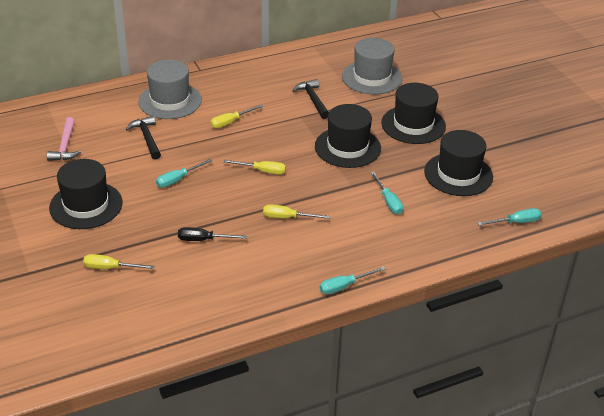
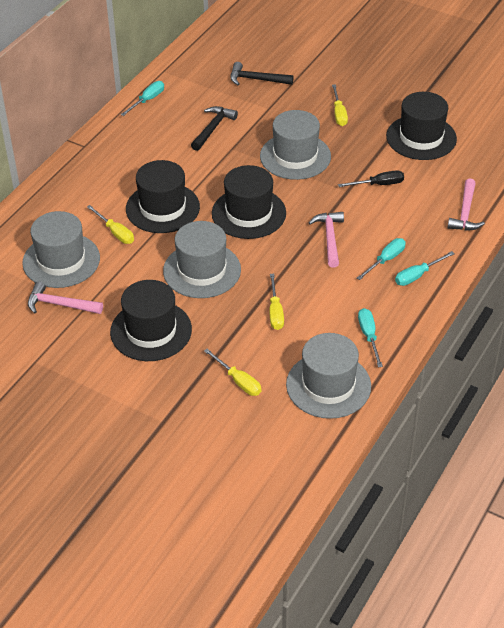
grey hat: [138,59,202,119] [342,37,402,95] = 2 -> [22,211,100,288] [163,221,241,298] [260,110,331,180] [286,333,371,419] = 4
pink hammer: [47,117,81,161] = 1 -> [28,281,103,314] [308,212,344,268] [447,179,485,231] = 3

